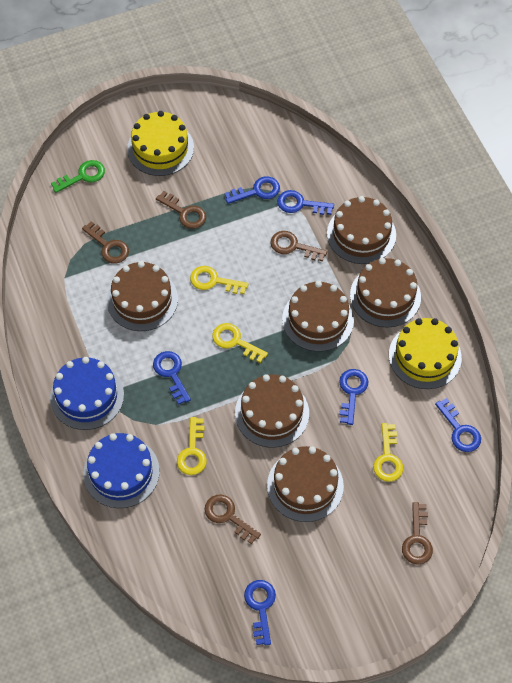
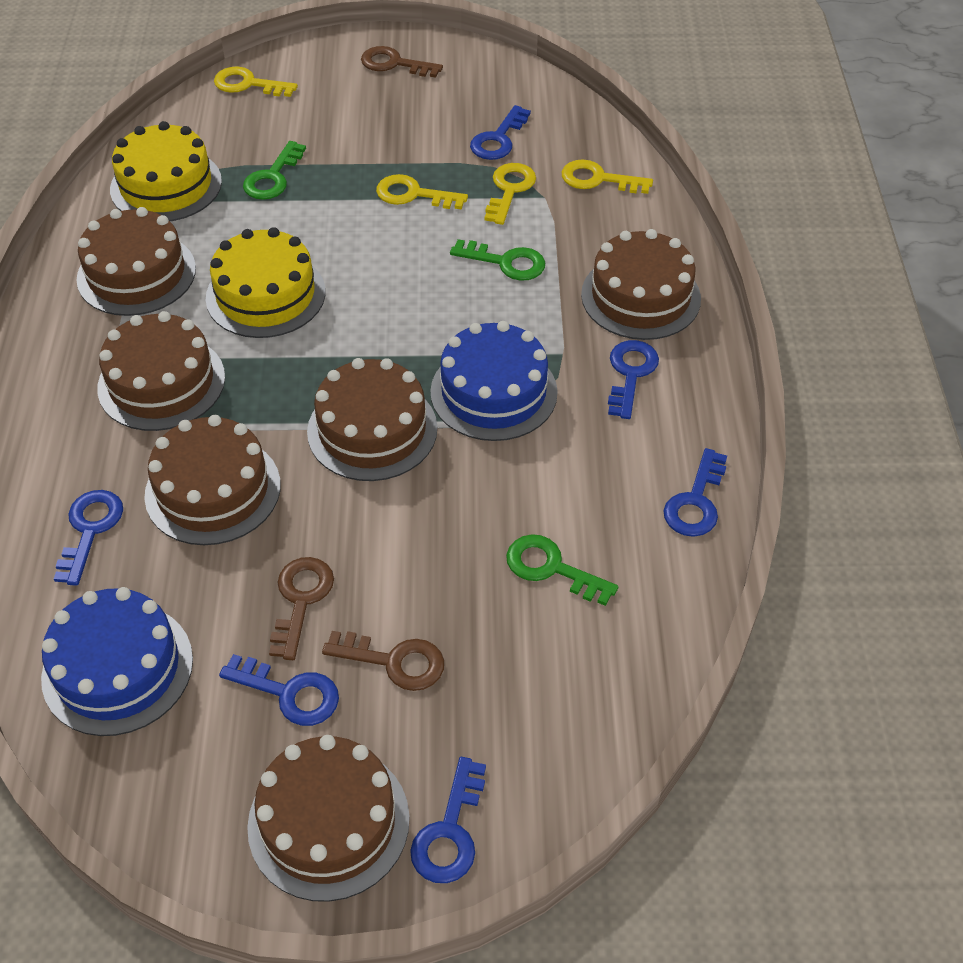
brown key: [82,221,129,264] [156,191,206,229] [205,495,261,544] [270,231,327,261] [402,502,433,565] = 5 -> [269,557,334,660] [322,631,444,691] [361,46,443,78] = 3
green key: [51,160,105,193] = 1 -> [243,141,306,200] [450,239,545,281] [506,534,618,606] = 3

